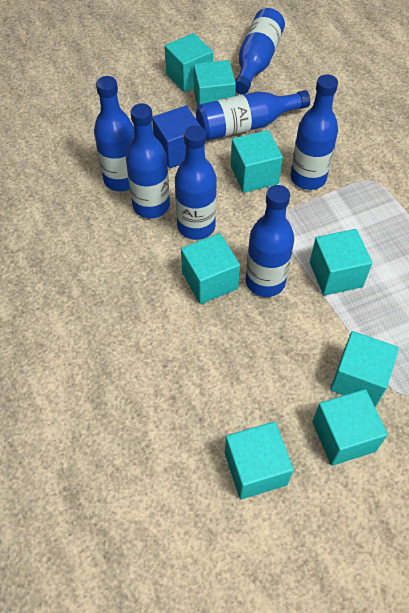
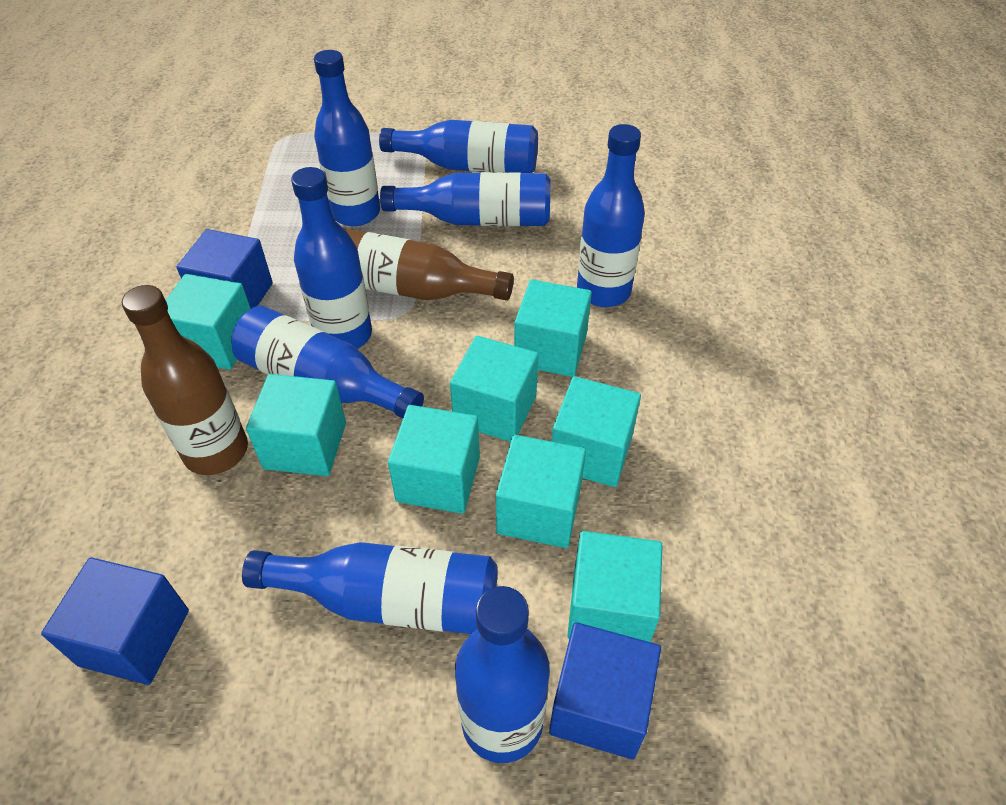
blue bottle: [94,76,134,191] [126,104,170,219] [175,125,217,240] [196,90,310,140] [235,8,285,95] [246,185,294,297] [291,74,338,190] = 7 -> [231,306,424,418] [242,542,497,634] [291,167,372,349] [314,50,380,226] [379,120,538,173] [380,172,550,226] [455,586,550,763] [577,124,645,307] = 8
blue cube: [152,106,200,169] = 1 -> [41,557,189,685] [176,229,273,309] [549,622,661,759] = 3
brown bottle: none = 0 -> [122,285,248,475] [344,228,514,301] = 2

